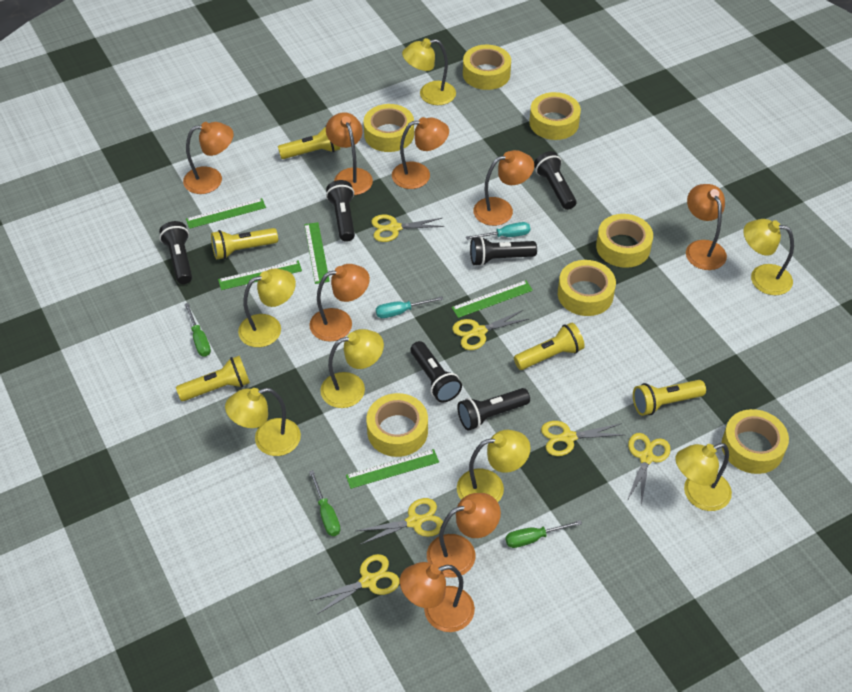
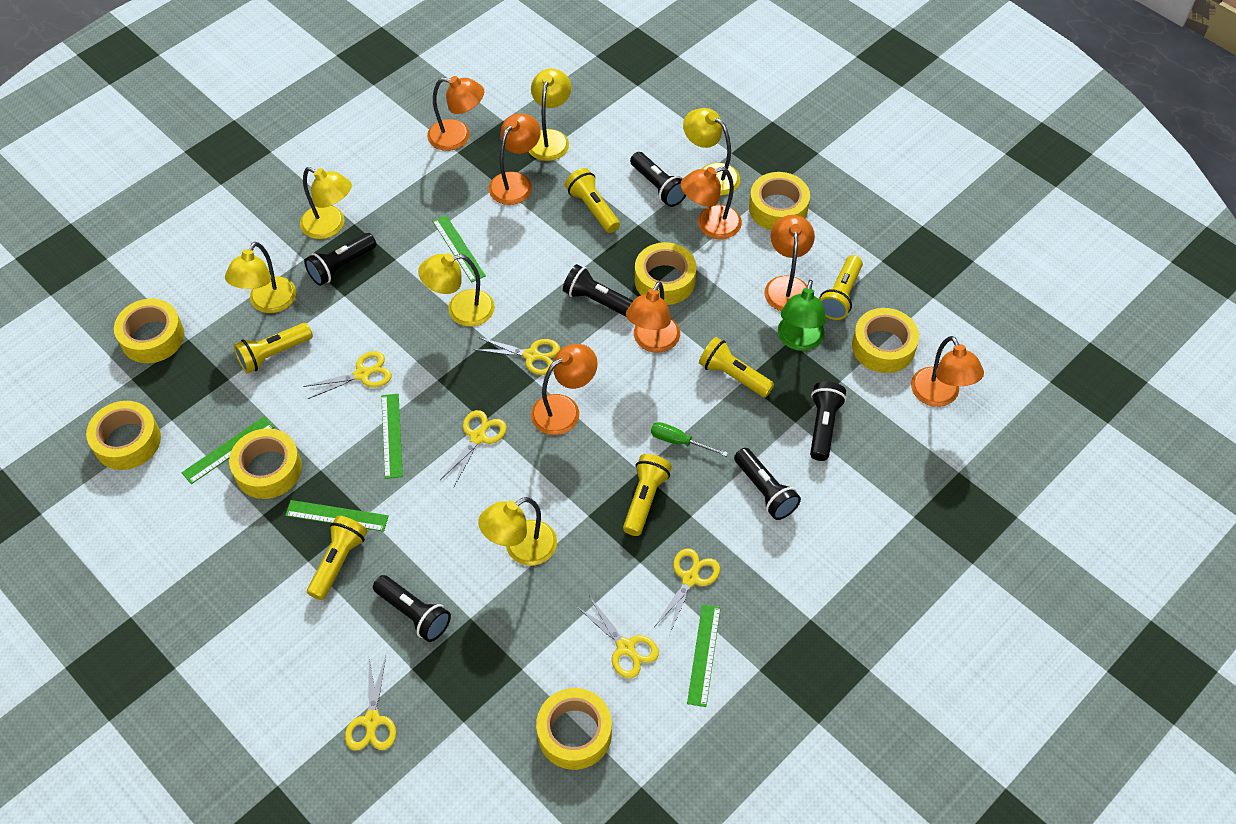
green lamp: none = 0 -> [778,280,826,351] = 1
green screwdriver: [185,303,211,357] [309,470,340,536] [505,520,582,548] = 3 -> [651,422,728,456] = 1
orange lamp: [183,122,234,194] [309,264,370,342] [326,112,373,195] [392,117,449,189] [400,562,475,632] [427,493,501,578] [473,150,534,226] [686,184,727,270] = 8 -> [427,76,484,151] [489,114,541,205] [531,344,598,435] [626,281,680,353] [680,167,742,239] [764,215,815,311] [911,336,984,407] = 7
turquoise screwdriver: [376,296,443,318] [466,222,530,240] = 2 -> none = 0
yellow flashlight: [176,355,250,401] [211,228,278,259] [278,126,340,159] [514,322,585,370] [633,380,706,416] = 5 -> [234,323,313,374] [307,516,367,600] [565,168,620,233] [623,454,672,536] [699,337,774,398] [819,255,863,320] = 6
yellow lamp: [225,388,301,456] [238,269,296,347] [320,329,384,408] [402,38,456,105] [457,430,531,502] [675,443,732,511] [744,219,794,295] = 7 -> [225,242,296,313] [300,167,352,239] [418,253,495,327] [478,497,557,566] [528,69,571,161] [683,108,740,196] = 6

